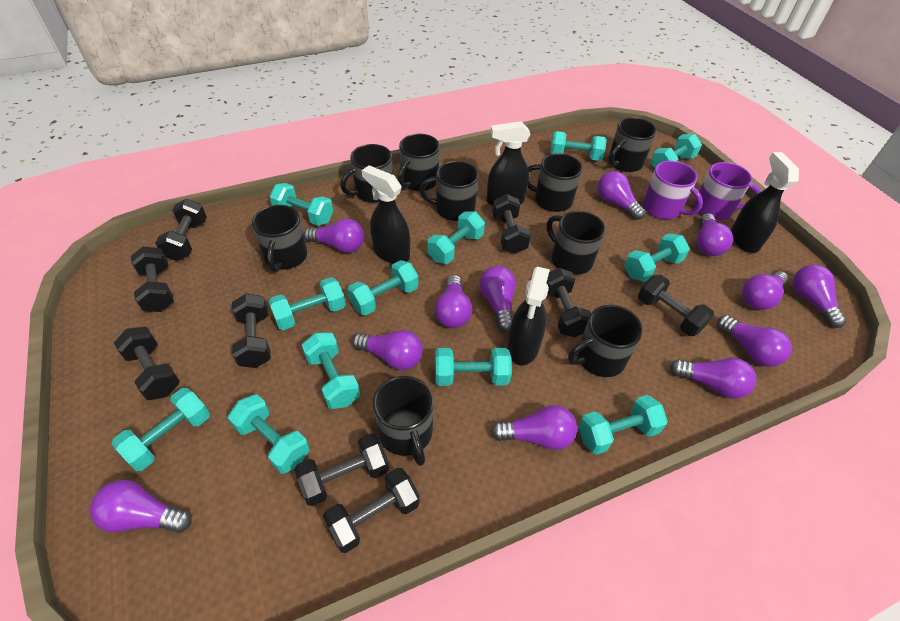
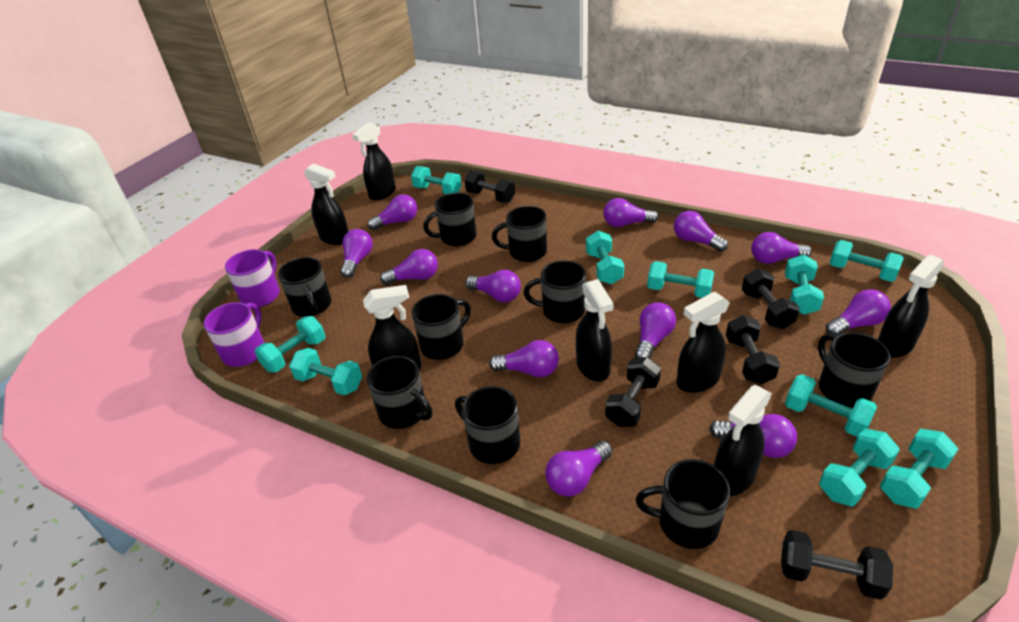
black dumbbell: [114,327,180,400] [131,246,174,312] [155,199,207,261] [232,293,271,368] [295,433,389,506] [323,468,420,553] [492,194,531,254] [547,268,591,337] [638,275,714,336] = 9 -> [464,170,515,203] [605,357,661,427] [726,315,780,384] [742,269,800,329] [781,530,893,600] = 5
black spray bottle: [362,165,410,264] [487,121,530,206] [508,267,550,365] [731,152,799,253] = 4 -> [304,163,348,245] [352,122,396,201] [363,285,421,370] [576,279,614,381] [676,292,730,393] [714,385,772,496] [878,255,944,358] = 7
turquoise dumbbell: [111,388,210,471] [228,394,310,474] [268,277,346,330] [269,183,333,226] [302,332,360,409] [347,260,418,316] [427,211,485,264] [435,348,512,386] [550,131,607,161] [578,395,668,455] [624,233,690,282] [651,134,702,169] = 12 -> [254,316,325,372] [289,348,362,395] [411,166,462,194] [586,231,624,284] [647,261,714,298] [785,255,824,315] [785,374,877,437] [819,429,900,507] [829,240,904,282] [880,429,958,509] = 10

